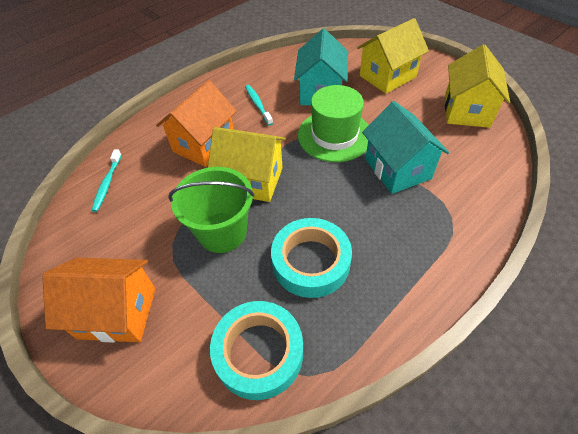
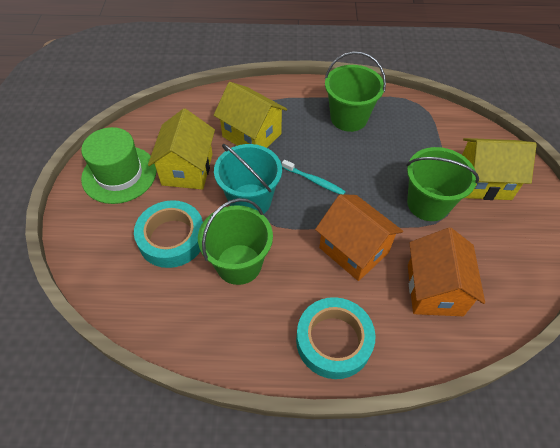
green bucket: [168,167,254,253] = 1 -> [198,198,273,285] [325,51,386,132] [406,147,479,221] = 3
turquoise bucket: none = 0 -> [214,144,282,214] = 1
turquoise house: [294,29,348,105] [362,101,449,194] = 2 -> none = 0
turquoise toothbrush: [91,149,122,212] [245,85,273,126] = 2 -> [282,160,346,194] = 1

